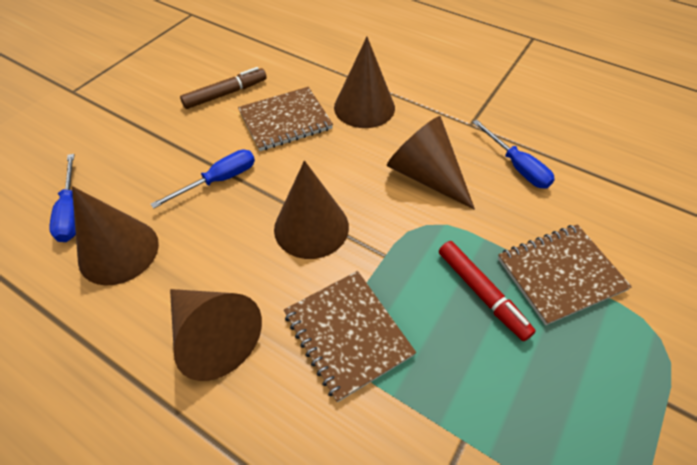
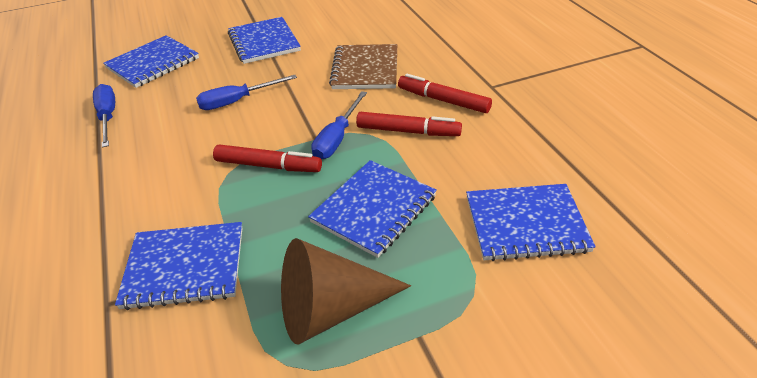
blue notebook: none = 0 -> [103,35,199,88] [115,222,242,310] [228,17,301,64] [308,160,437,258] [466,184,596,261] = 5
brown cone: [72,186,159,286] [170,289,262,381] [274,160,349,259] [334,37,395,128] [387,116,475,210] = 5 -> [281,238,411,345] = 1
brown marker: [180,67,267,109] = 1 -> none = 0
brown notebook: [238,87,333,151] [284,271,416,402] [498,224,632,325] = 3 -> [329,44,397,89] = 1
red marker: [439,241,536,341] = 1 -> [213,144,322,172] [356,112,462,136] [398,74,492,113] = 3

